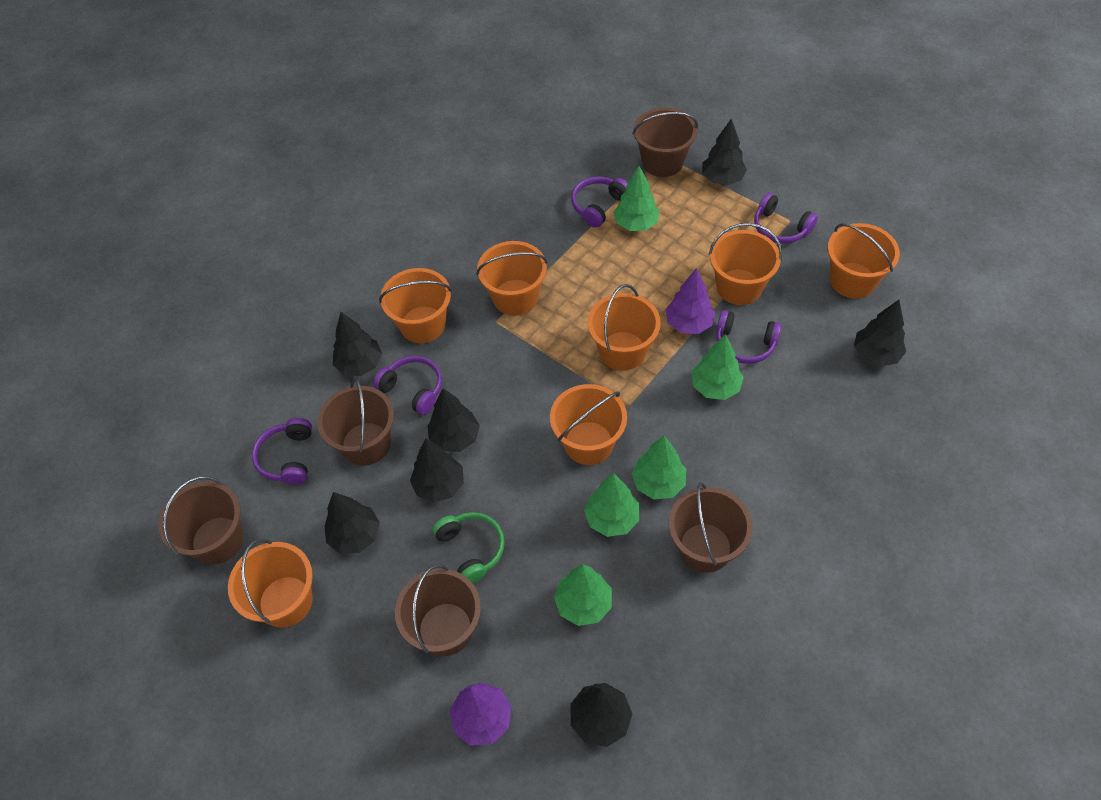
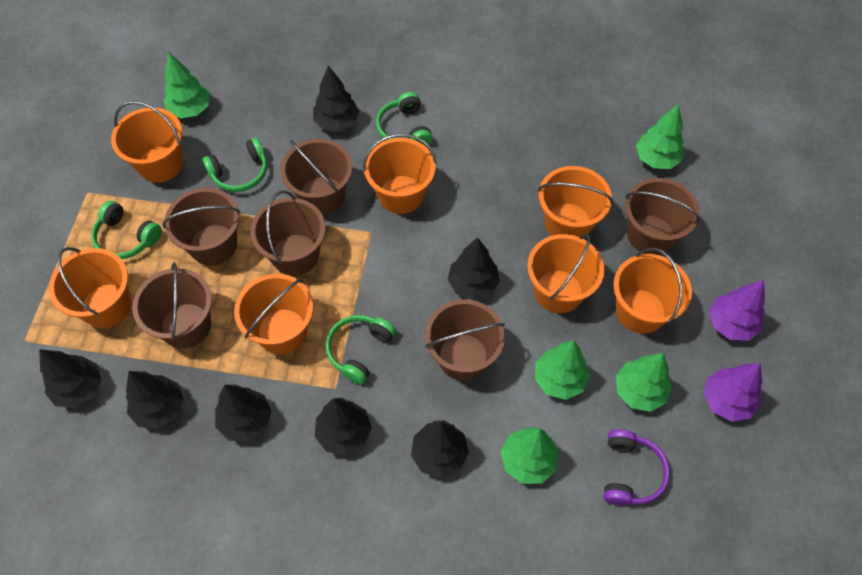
brown bucket: [159,476,244,565] [317,379,394,466] [395,564,481,656] [632,108,698,177] [669,482,753,573] = 5 -> [132,262,212,348] [162,188,241,266] [250,191,326,276] [280,139,353,215] [425,299,505,380] [625,178,700,255] = 6
green headphones: [433,512,505,584] = 1 -> [91,201,162,259] [203,138,267,192] [325,315,396,385] [376,92,433,146] = 4
purple headphones: [252,418,312,485] [373,356,442,415] [571,176,628,228] [716,310,782,364] [754,193,818,244] = 5 -> [603,429,670,506] = 1

